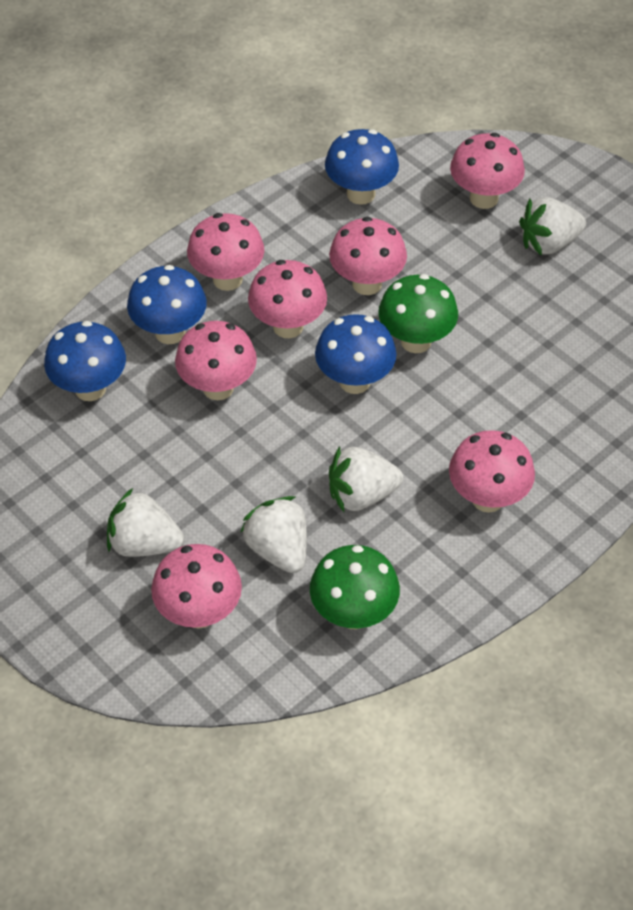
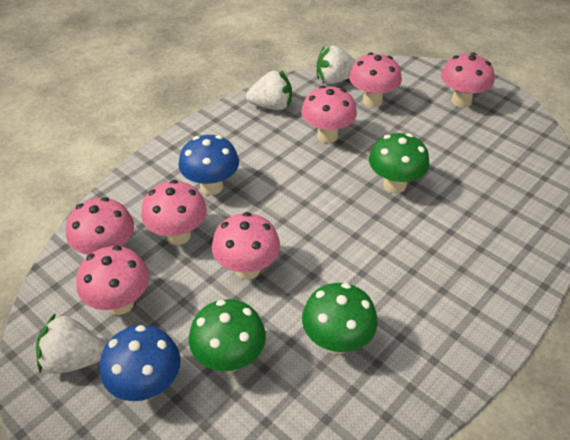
blue mushroom: [44,321,126,401] [127,265,207,344] [315,314,397,394] [325,129,399,205] = 4 -> [100,325,181,401] [179,135,239,195] = 2
green mushroom: [310,545,400,629] [378,274,458,353] = 2 -> [189,299,266,372] [302,283,378,354] [369,133,430,193] = 3
white strawberry: [107,488,184,557] [241,496,307,573] [329,446,403,512] [519,197,586,256] = 4 -> [36,313,106,374] [246,70,292,110] [317,45,356,84] = 3

